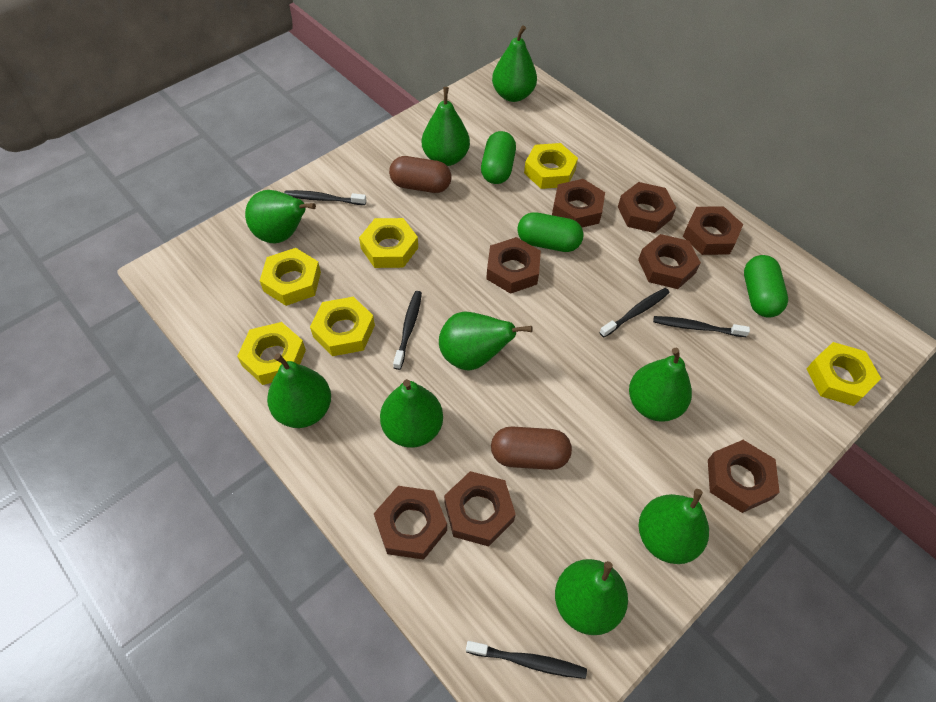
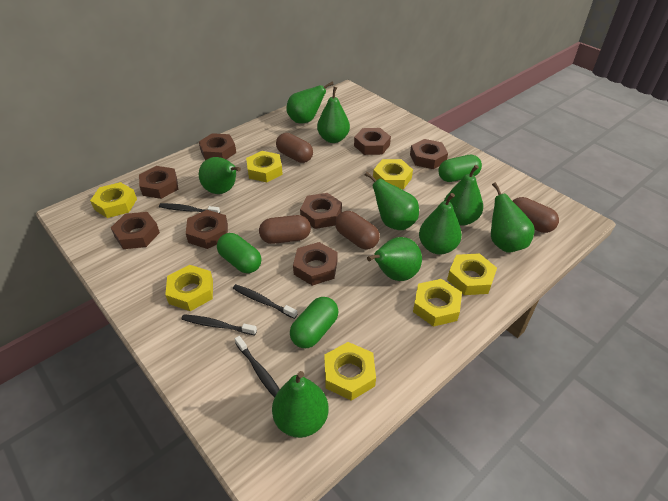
black toothbrush: [284,190,366,205] [393,291,422,370] [466,641,587,679] [599,288,670,337] [653,316,750,337] = 5 -> [159,203,220,213] [181,314,257,335] [233,284,297,319] [235,336,280,398] = 4
brown capsule: [389,156,452,193] [491,426,572,470] = 2 -> [259,215,311,244] [276,133,313,163] [335,211,380,250] [513,197,559,233] = 4
yellow nut: [237,322,306,385] [260,248,321,306] [310,297,375,356] [359,218,418,268] [524,143,578,189] [807,342,881,406] = 6 -> [90,182,137,218] [165,265,213,311] [246,151,283,182] [324,342,376,401] [373,159,413,189] [413,279,462,327] [447,253,497,295] = 7

